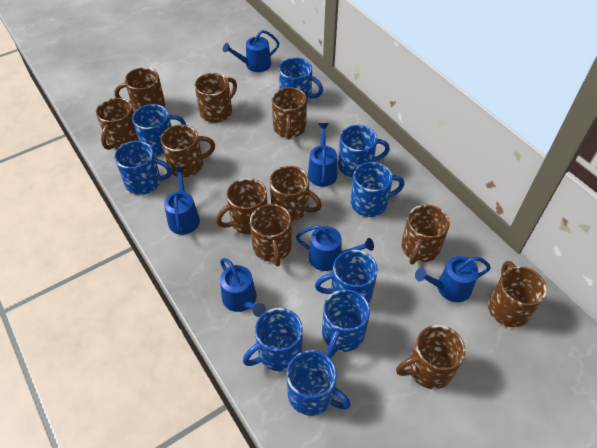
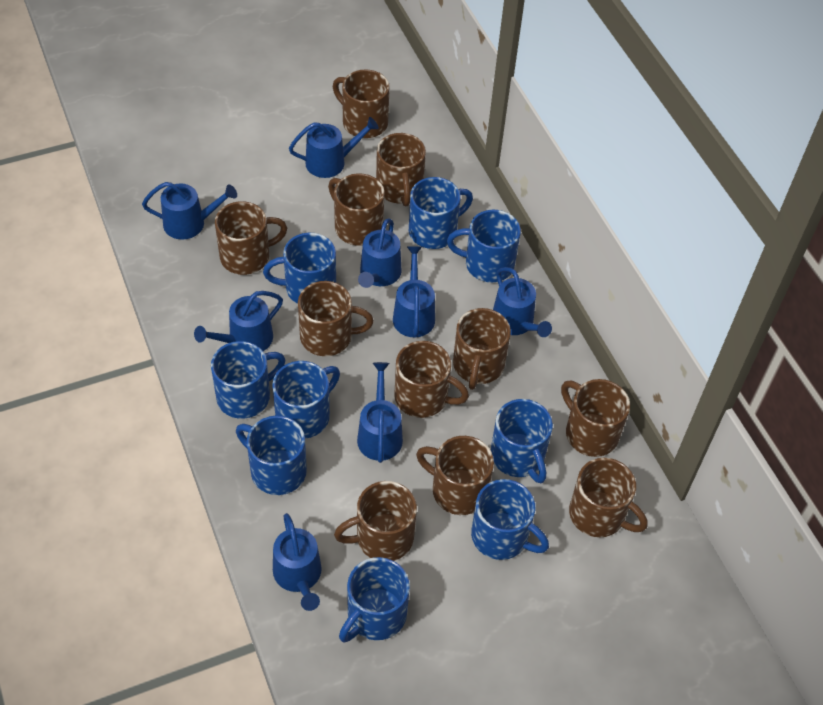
blue watering can: [164,167,200,235] [220,258,266,317] [223,30,279,72] [296,225,374,271] [308,123,337,187] [415,256,491,302] = 6 -> [142,182,237,240] [194,291,283,351] [273,513,322,611] [289,117,379,178] [357,362,403,463] [358,219,402,288] [393,246,435,338] [493,267,552,337] = 8

